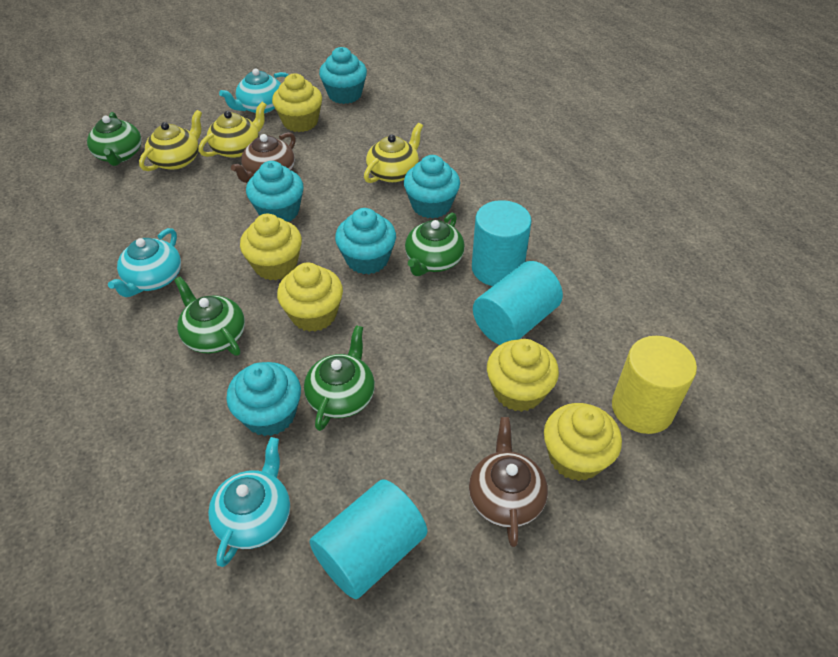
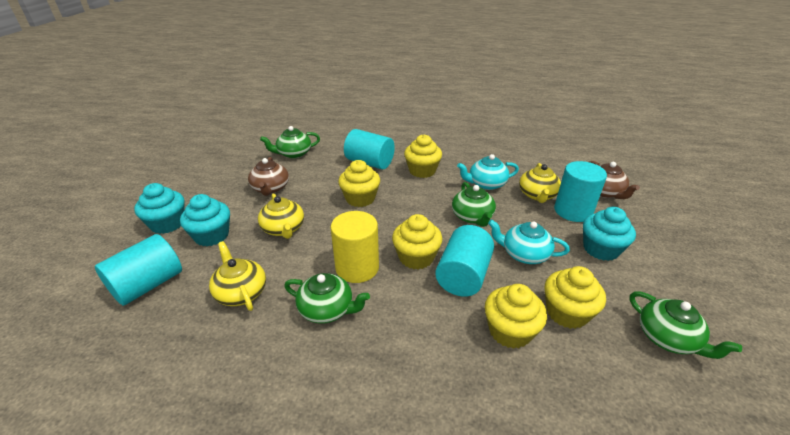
turquoise cupcake: [226,362,301,436] [246,161,304,222] [319,47,367,104] [335,208,396,274] [404,155,460,219] = 5 -> [134,183,185,234] [180,194,230,246] [583,207,636,261] = 3
turquoise cylinder: [310,479,427,599] [472,200,532,286] [473,261,563,345] = 3 -> [95,234,182,306] [344,129,395,169] [435,225,494,297] [554,161,607,222] = 4
turquoise teapot: [108,228,181,297] [208,437,290,567] [219,68,289,114] = 3 -> [457,154,519,190] [488,220,570,264] = 2

